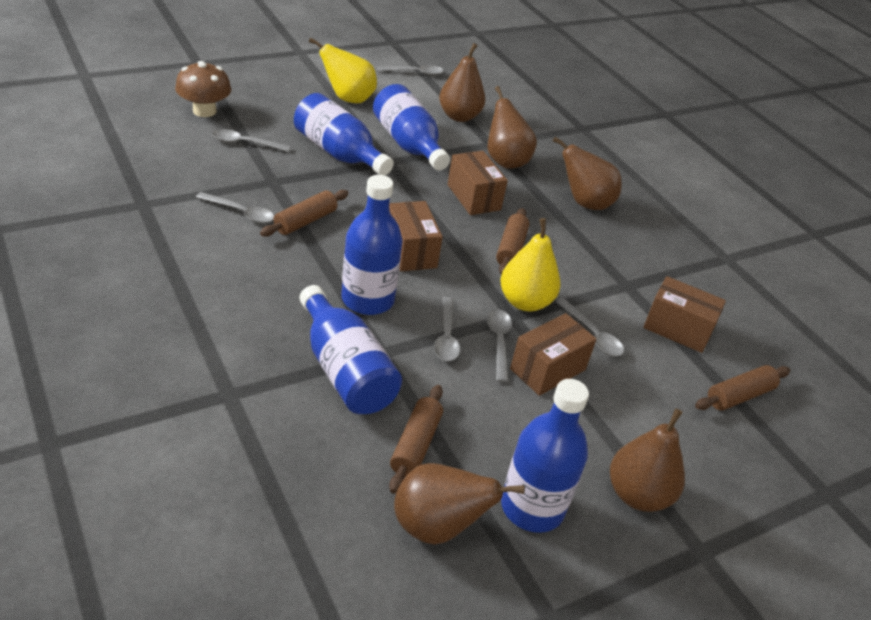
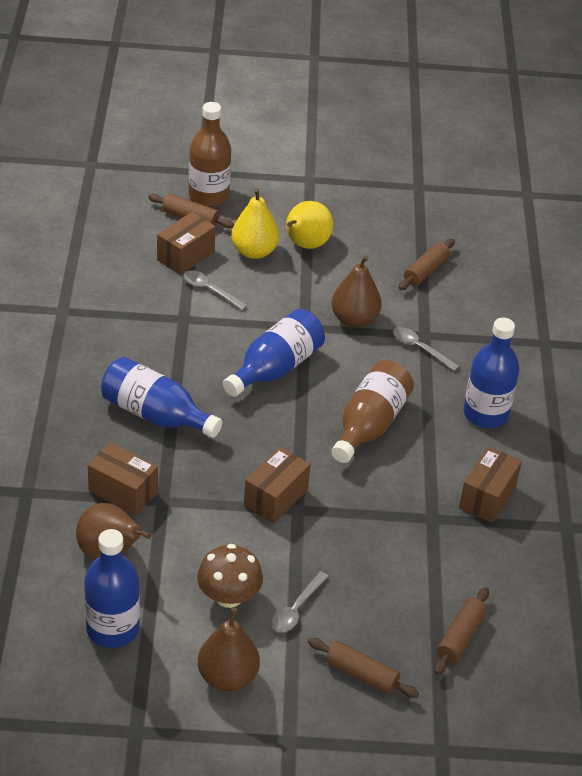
blue bottle: [294,93,394,176] [300,285,402,414] [341,175,403,315] [373,84,450,170] [501,379,589,533] = 5 -> [84,529,140,648] [101,357,222,438] [223,309,325,397] [464,318,519,428] = 4
brown bottle: none = 0 -> [189,102,231,207] [331,360,414,463] = 2
brown pear: [394,463,525,545] [439,43,486,122] [487,86,537,169] [553,137,622,210] [610,408,685,512] = 5 -> [76,503,151,560] [198,607,260,691] [331,255,382,328] = 3
grey spoon: [196,192,274,223] [212,129,291,152] [377,65,444,76] [434,297,460,361] [487,309,512,382] [556,298,624,356] = 6 -> [183,270,248,310] [271,571,329,632] [393,327,459,371] = 3

